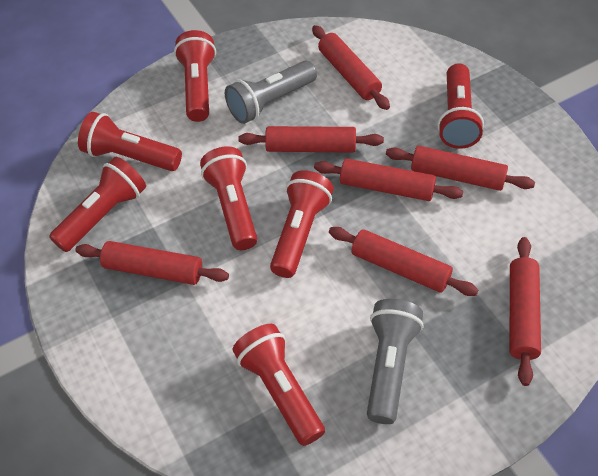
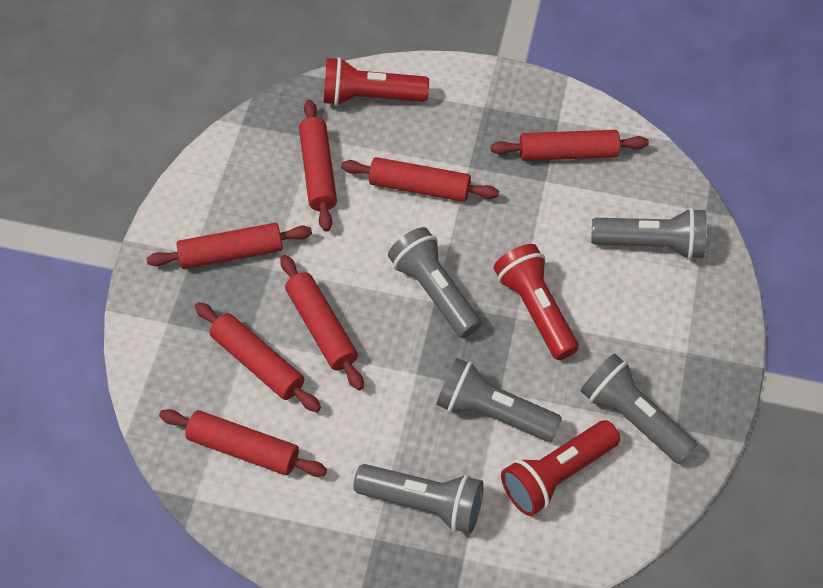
grey flashlight: [225,60,317,124] [367,299,424,424] = 2 -> [353,464,484,534] [388,227,482,338] [436,358,562,442] [580,354,697,464] [591,208,707,260] = 5
red flashlight: [49,157,146,252] [78,112,182,171] [174,30,216,122] [200,146,257,250] [232,324,325,446] [270,170,334,278] [438,63,484,149] = 7 -> [324,57,429,106] [494,244,579,360] [501,420,620,516] = 3

